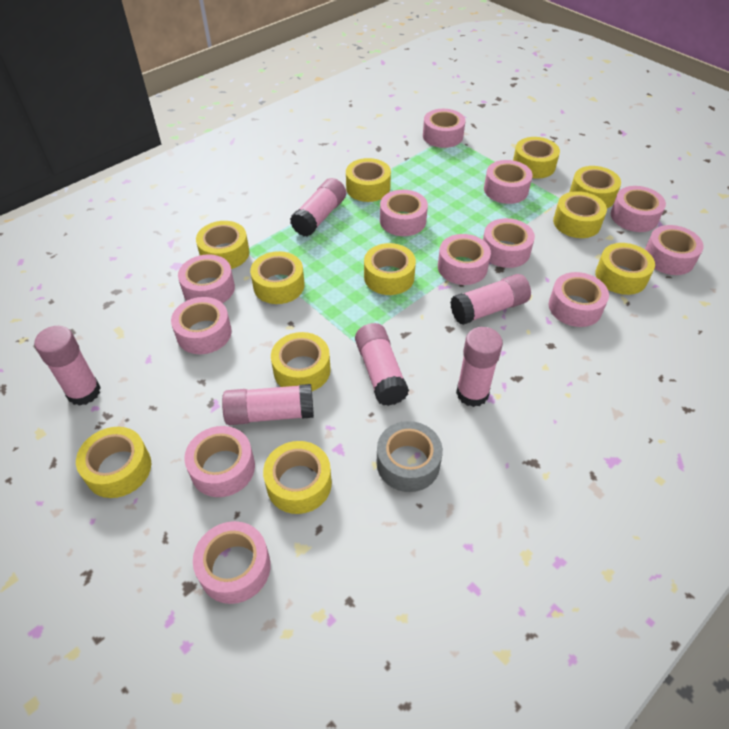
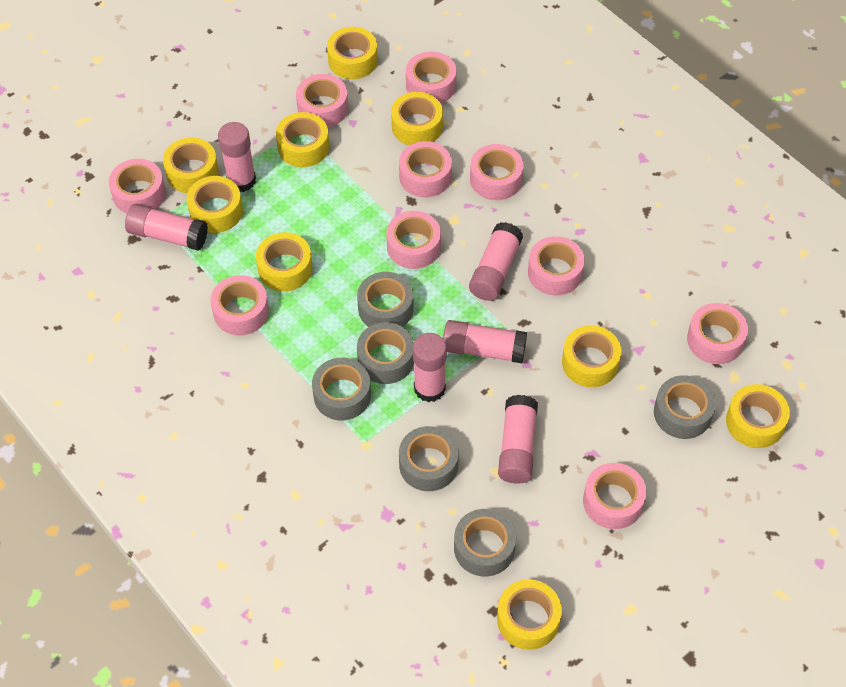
grey tape: [377,421,443,492] = 1 -> [312,358,371,420] [357,272,414,327] [357,322,414,384] [399,426,459,491] [454,509,516,576] [654,375,716,439] = 6
pink tape: [171,297,232,354] [178,254,235,303] [184,426,255,497] [193,521,271,604] [380,190,428,236] [423,109,465,148] [438,234,491,285] [483,218,535,268] [484,160,533,204] [549,272,609,327] [611,186,666,232] [645,225,704,275] = 12 -> [109,159,166,214] [210,275,269,335] [296,74,348,127] [386,211,441,269] [399,141,452,197] [406,51,456,103] [470,144,524,200] [528,236,585,295] [583,463,646,529] [687,303,748,364] = 10
yellow tape: [76,427,151,498] [196,221,249,269] [250,251,305,304] [263,441,332,514] [271,332,331,391] [346,158,391,202] [364,243,416,295] [513,137,560,179] [553,191,607,238] [570,166,621,208] [595,243,655,295] = 11 -> [163,137,219,193] [186,176,243,233] [256,232,313,291] [276,112,329,167] [327,27,378,79] [391,92,443,145] [497,579,562,650] [562,325,622,387] [726,384,790,448] = 9

